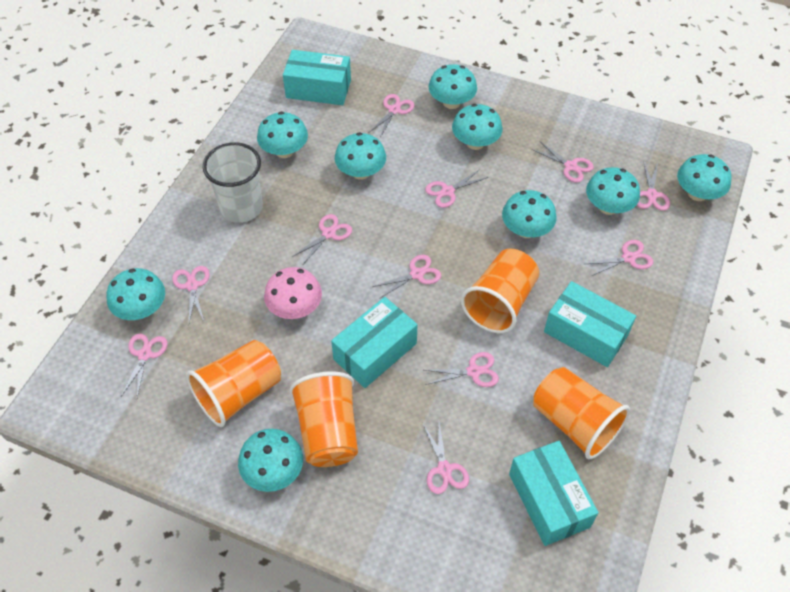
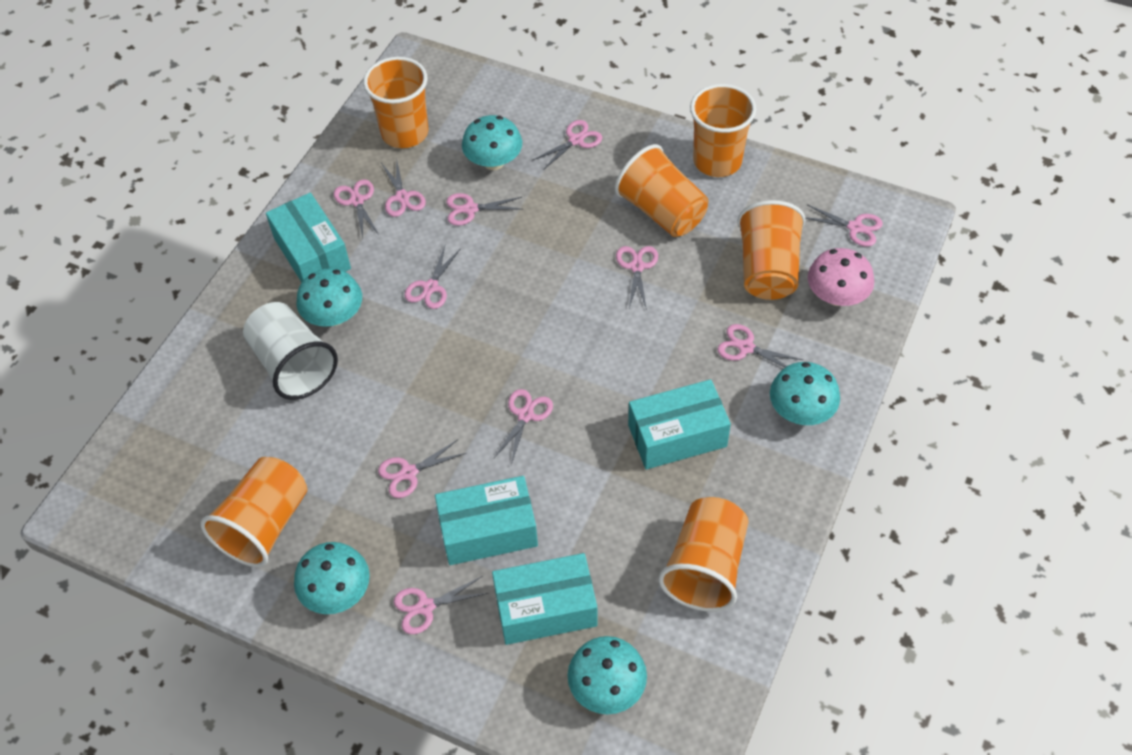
orange cup: [186,340,281,427] [289,371,358,467] [461,249,539,333] [533,367,630,459] = 4 -> [200,457,307,567] [363,57,429,148] [615,144,708,237] [659,497,749,612] [690,84,756,177] [737,200,805,300] = 6
turquoise mushroom: [106,268,165,320] [238,429,303,492] [257,112,308,158] [335,132,386,180] [429,64,477,109] [452,104,503,150] [502,190,557,238] [586,167,640,215] [677,154,732,201] = 9 -> [294,542,370,614] [296,268,362,327] [462,115,522,170] [568,636,647,714] [770,362,840,425] = 5

